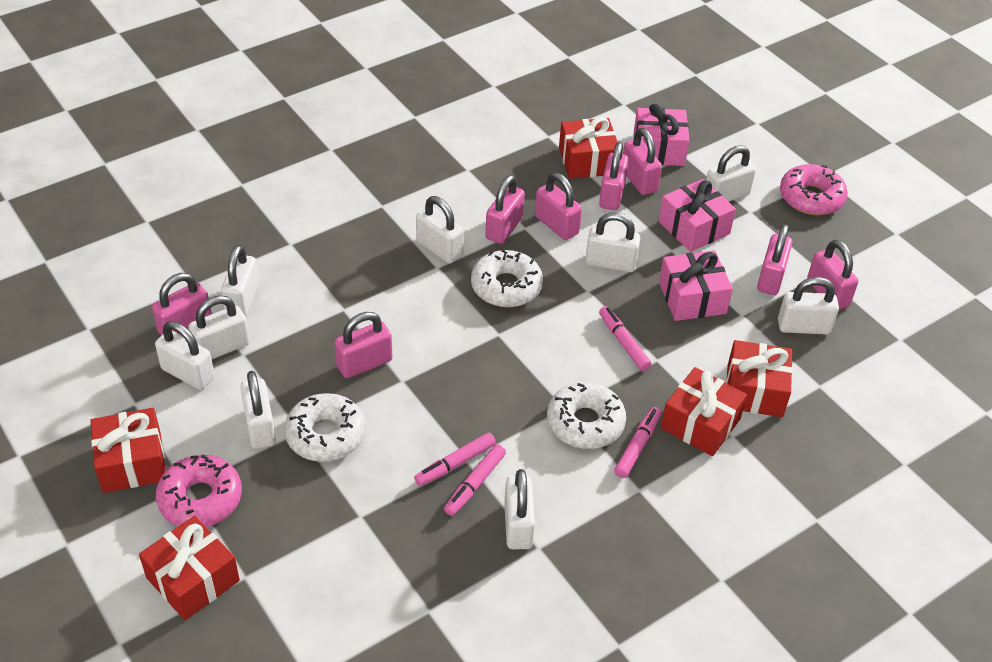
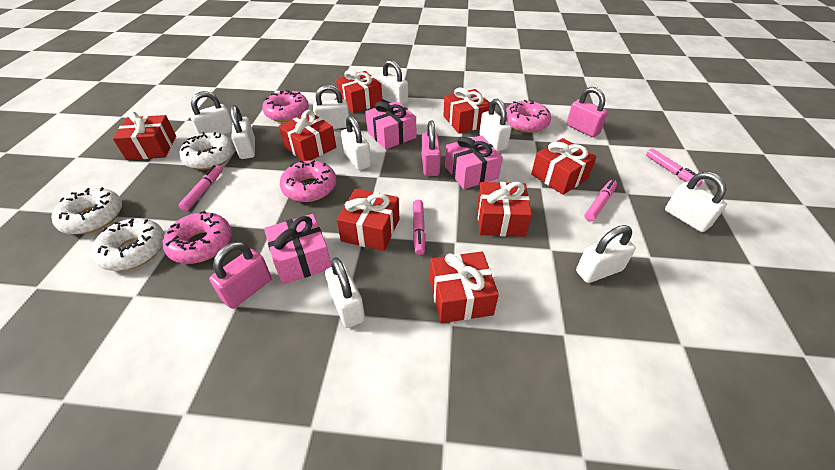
pink donut: [156,455,242,527] [780,164,848,215] = 2 -> [163,211,232,264] [262,90,309,122] [280,160,336,202] [506,100,551,133] = 4
pink padlock: [152,273,212,336] [334,312,392,378] [485,175,525,244] [535,173,582,240] [599,142,629,210] [623,128,662,195] [757,224,793,295] [807,240,858,310] = 8 -> [209,242,272,309] [422,121,441,176] [566,87,608,137] = 3
red gift: [90,408,166,493] [139,516,240,620] [559,117,618,179] [661,367,747,456] [726,340,793,417] = 5 -> [113,111,176,160] [279,110,336,161] [336,70,382,113] [337,189,400,251] [430,251,499,323] [443,88,490,133] [477,182,532,237] [531,138,597,195] = 8

